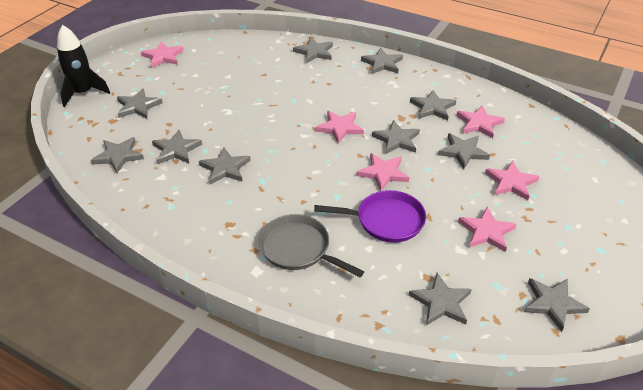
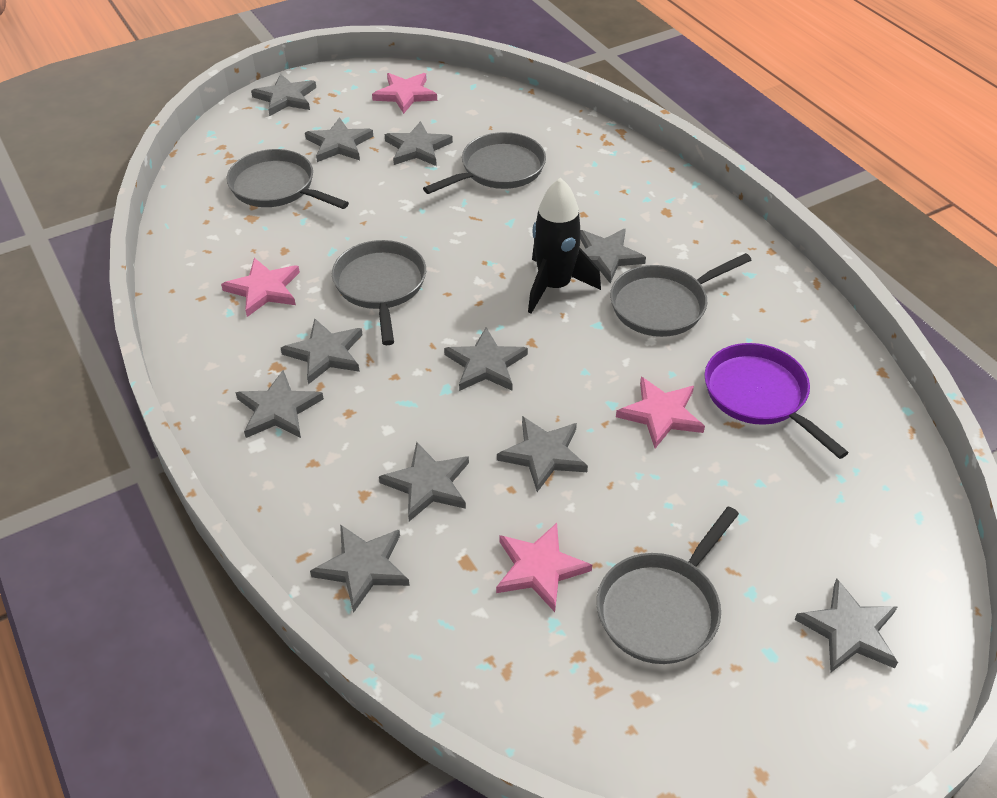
grey pan: [259,214,364,277] = 1 -> [227,149,349,209] [332,240,426,345] [423,132,546,194] [597,506,739,664] [610,253,751,337] = 5
pink star: [141,42,184,68] [316,111,364,144] [357,153,409,191] [456,106,505,138] [458,207,516,252] [485,161,539,200] = 6 -> [221,258,300,317] [372,73,437,114] [496,523,592,612] [616,377,705,448] = 4

